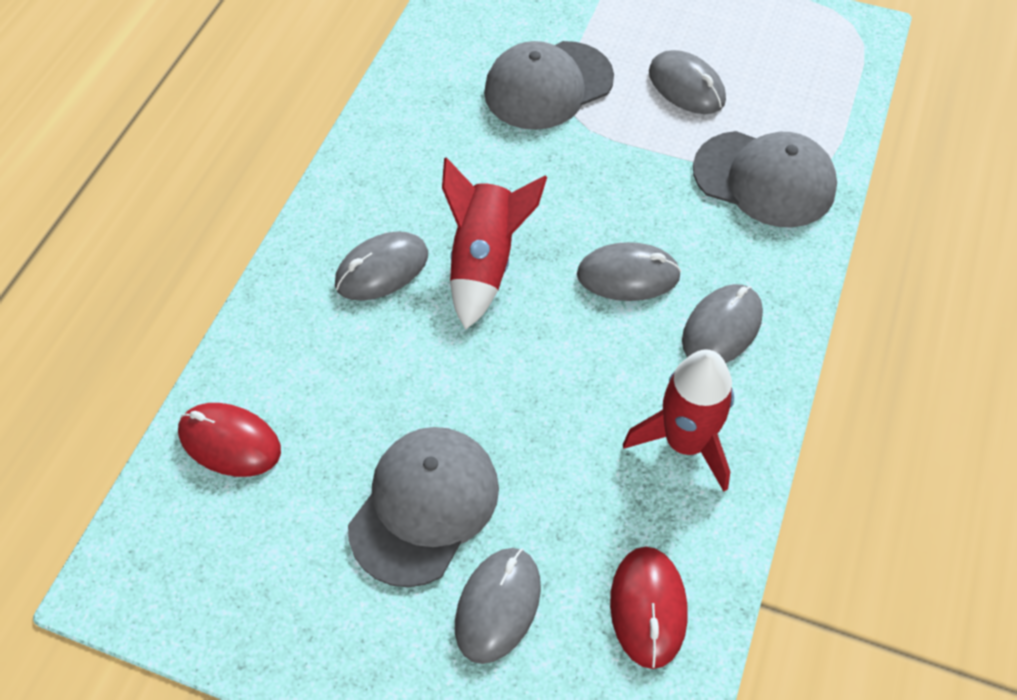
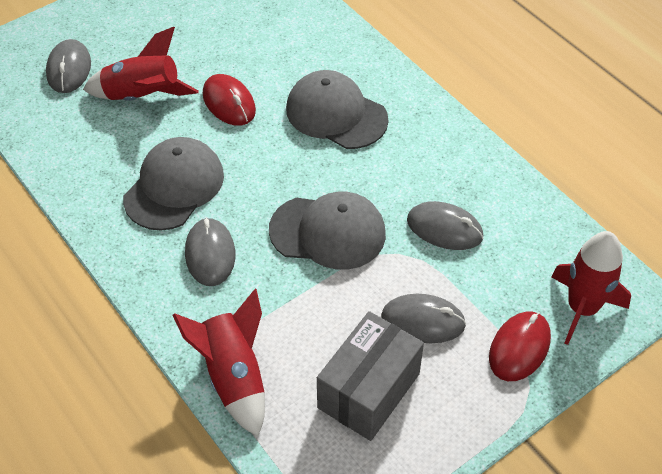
grey box: none = 0 -> [317,311,424,441] = 1
grey mouse: [335,231,428,301] [455,548,541,664] [577,242,681,301] [649,50,726,114] [682,284,763,363] = 5 -> [46,39,91,93] [185,217,235,286] [381,294,466,343] [407,201,483,250] = 4
red rocket: [442,157,547,330] [623,349,734,492] = 2 -> [83,27,199,101] [173,289,265,437] [551,231,631,345] = 3

